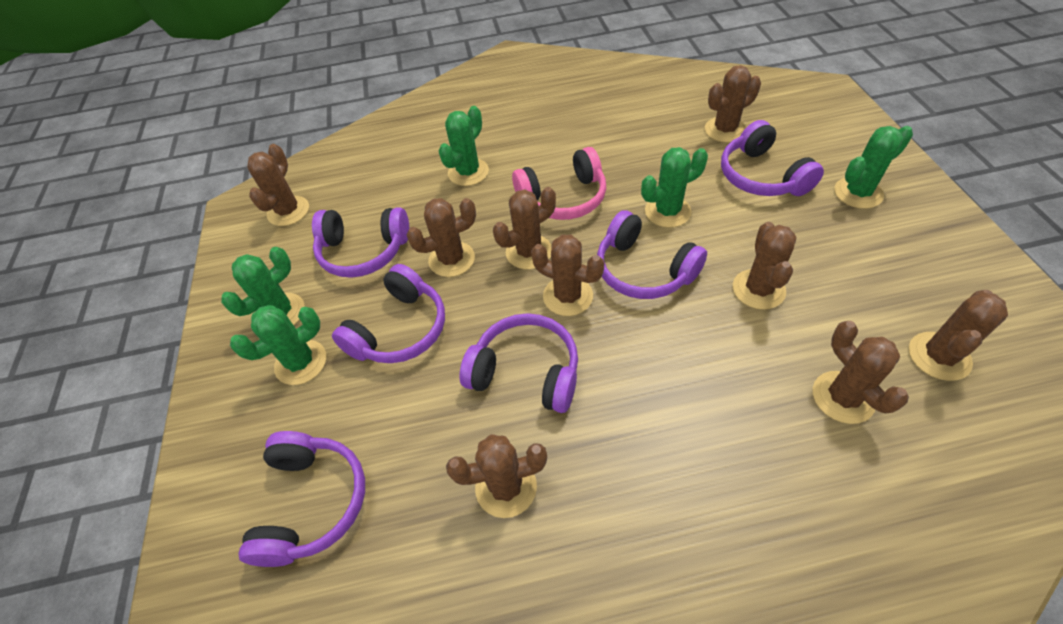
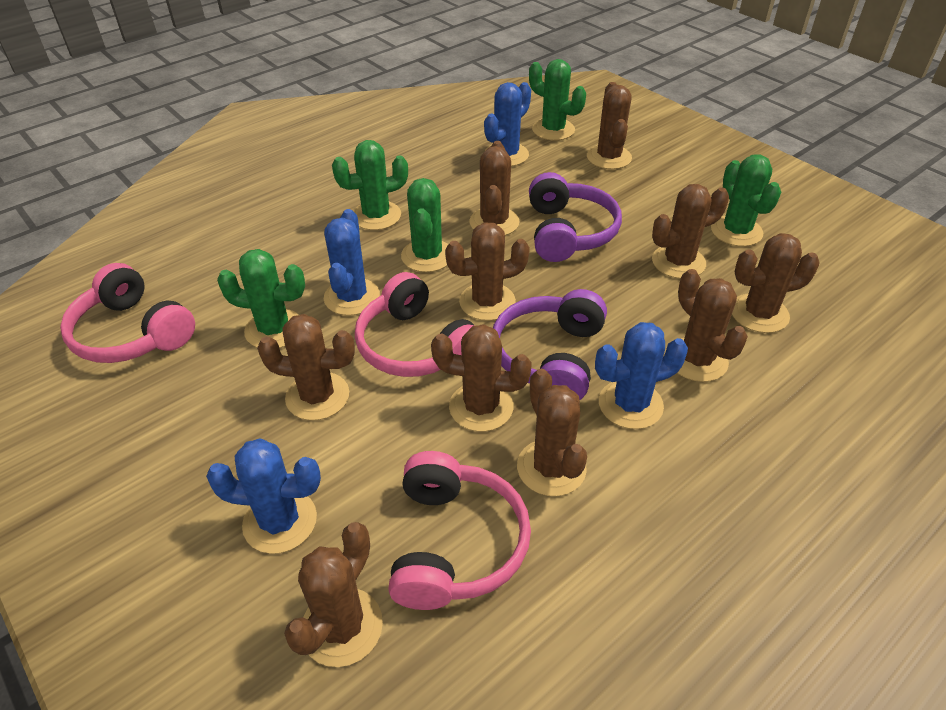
blue cactus: none = 0 -> [206,438,321,554] [324,209,380,316] [484,82,531,166] [595,322,688,429] = 4
brown cactus: [247,144,309,226] [407,198,476,277] [446,434,547,518] [493,187,556,269] [531,234,604,316] [705,65,761,142] [733,222,796,310] [813,321,909,424] [909,290,1008,381] = 9 -> [257,314,355,420] [284,522,383,667] [431,324,532,432] [445,222,530,321] [469,141,519,236] [517,369,587,496] [587,82,632,169] [652,184,729,279] [677,269,748,382] [732,233,820,333] = 10
pink headphones: [512,147,606,220] = 1 -> [60,263,195,363] [355,272,475,377] [388,451,531,610] = 3
purple headphones: [238,431,365,567] [312,207,409,278] [332,264,445,363] [460,313,578,413] [597,210,707,299] [721,120,824,196] = 6 -> [493,289,607,400] [529,172,622,262] = 2

